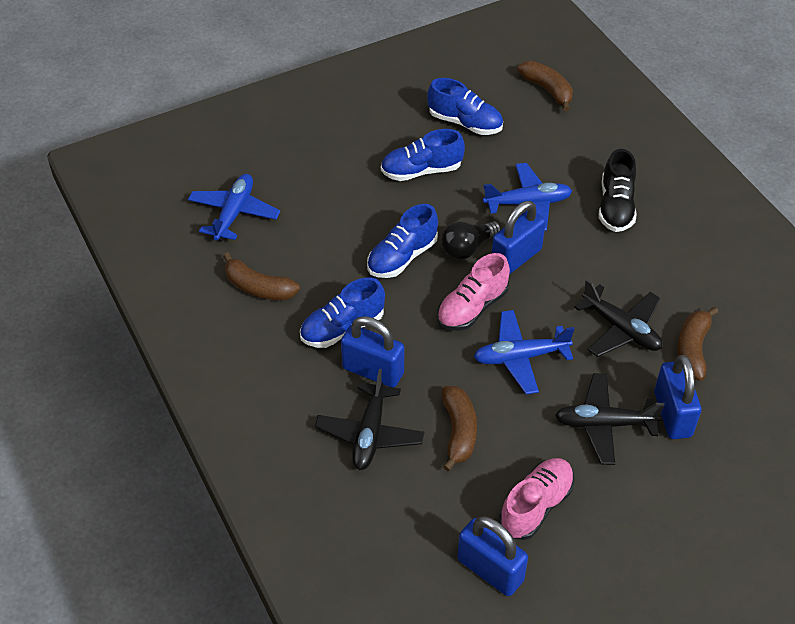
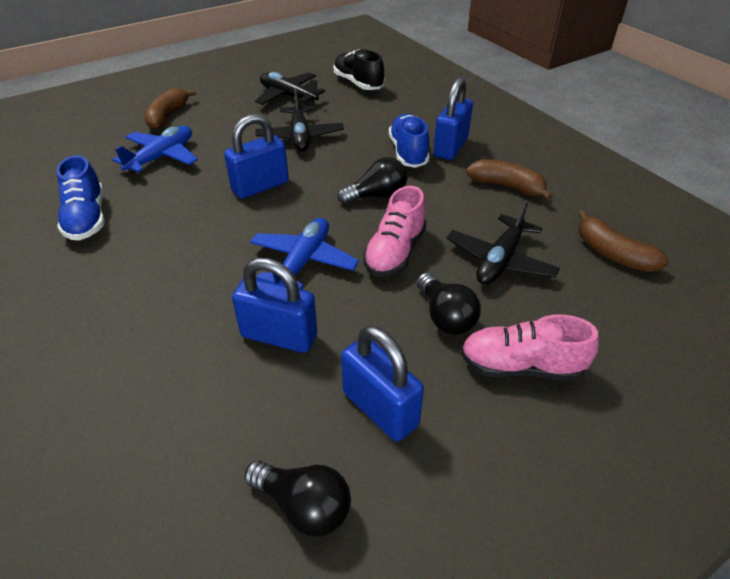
black light bulb: [441,221,501,260] = 1 -> [244,460,351,537] [337,157,407,204] [417,273,481,335] = 3
blue plane: [188,174,280,241] [474,310,574,394] [483,163,572,231] = 3 -> [112,126,198,175] [250,218,359,289] = 2
blue shoe: [300,278,385,348] [367,204,438,278] [381,129,465,181] [427,78,503,135] = 4 -> [57,155,105,241] [389,114,430,168] = 2
brown banana: [223,252,300,300] [442,386,477,471] [517,61,573,111] [677,307,718,381] = 4 -> [144,88,196,129] [466,159,553,201] [578,211,669,272] = 3

